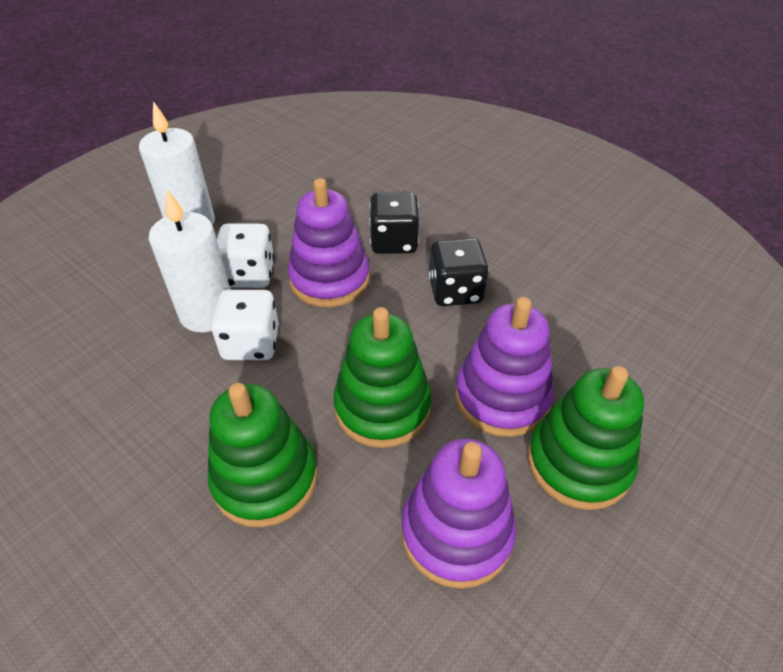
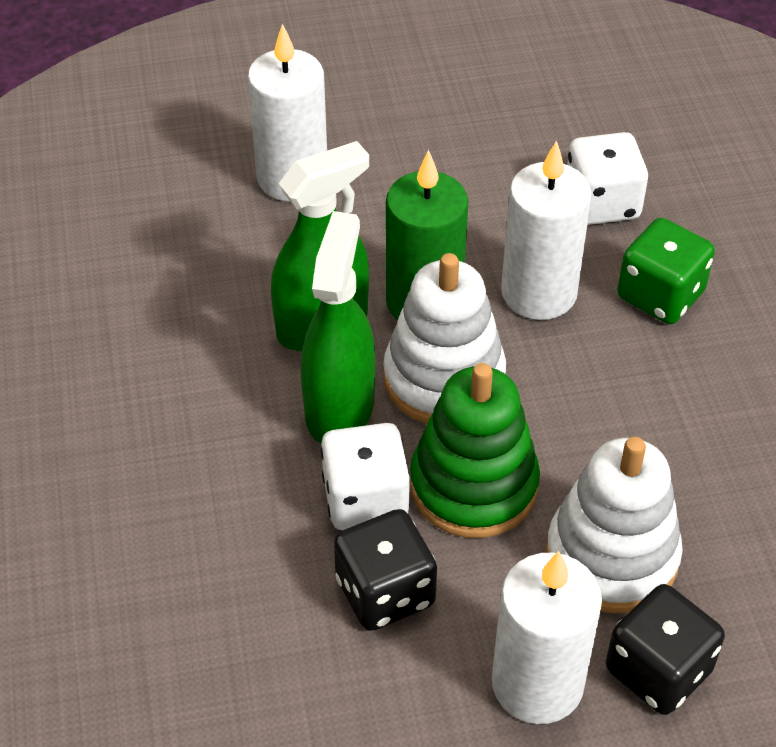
green candle: none = 0 -> [386,150,468,320] = 1
green dice: none = 0 -> [617,218,715,324] = 1
green spray bottle: none = 0 -> [271,141,369,351] [301,211,375,443] = 2
green stacking toy: [208,383,318,527] [333,307,432,448] [528,366,644,510] = 3 -> [410,363,540,538] = 1
purple stacking toy: [288,178,370,307] [401,439,516,589] [455,297,554,437] = 3 -> none = 0
white candle: [139,101,215,225] [149,188,230,332] = 2 -> [248,24,327,202] [492,551,602,724] [501,140,592,320] = 3
white stacking toy: none = 0 -> [383,253,506,424] [546,437,683,613] = 2

